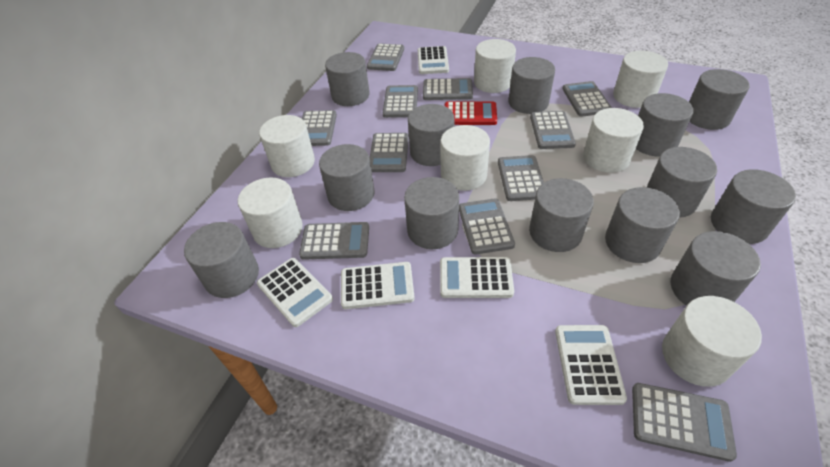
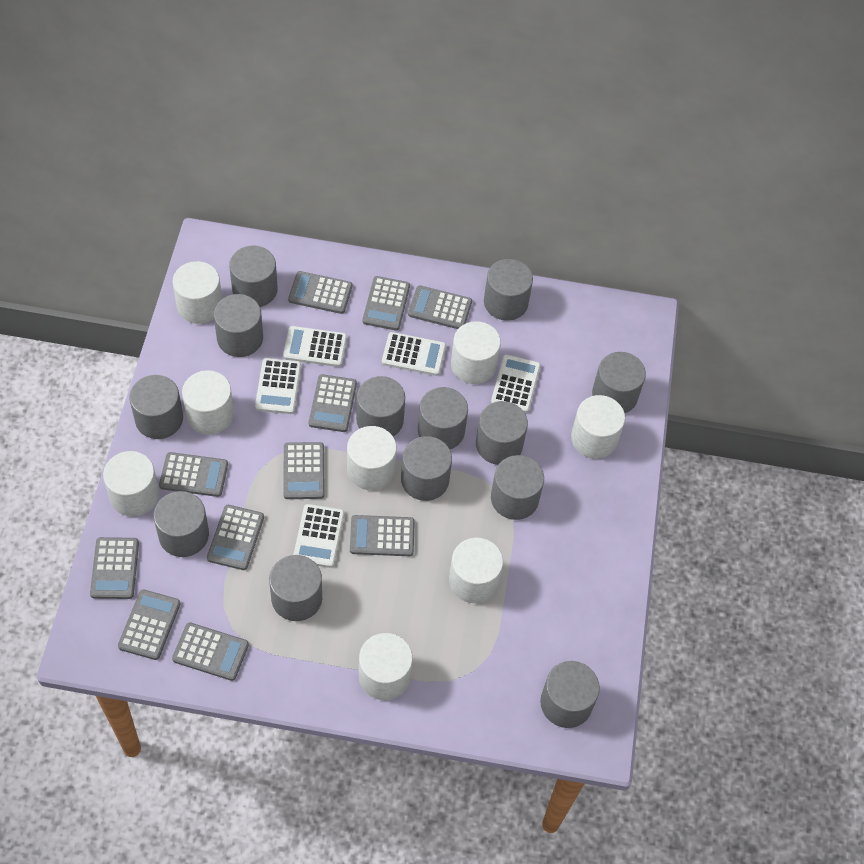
red calculator: [445,101,497,125] = 1 -> none = 0
white cylinder: [238,177,303,248] [259,115,315,177] [440,125,490,191] [474,39,516,93] [583,108,644,173] [613,51,668,108] [662,296,762,387] = 7 -> [103,451,159,517] [172,261,222,324] [182,370,234,435] [347,426,397,490] [359,633,413,700] [449,538,503,603] [451,321,501,384] [571,395,625,459] = 8

